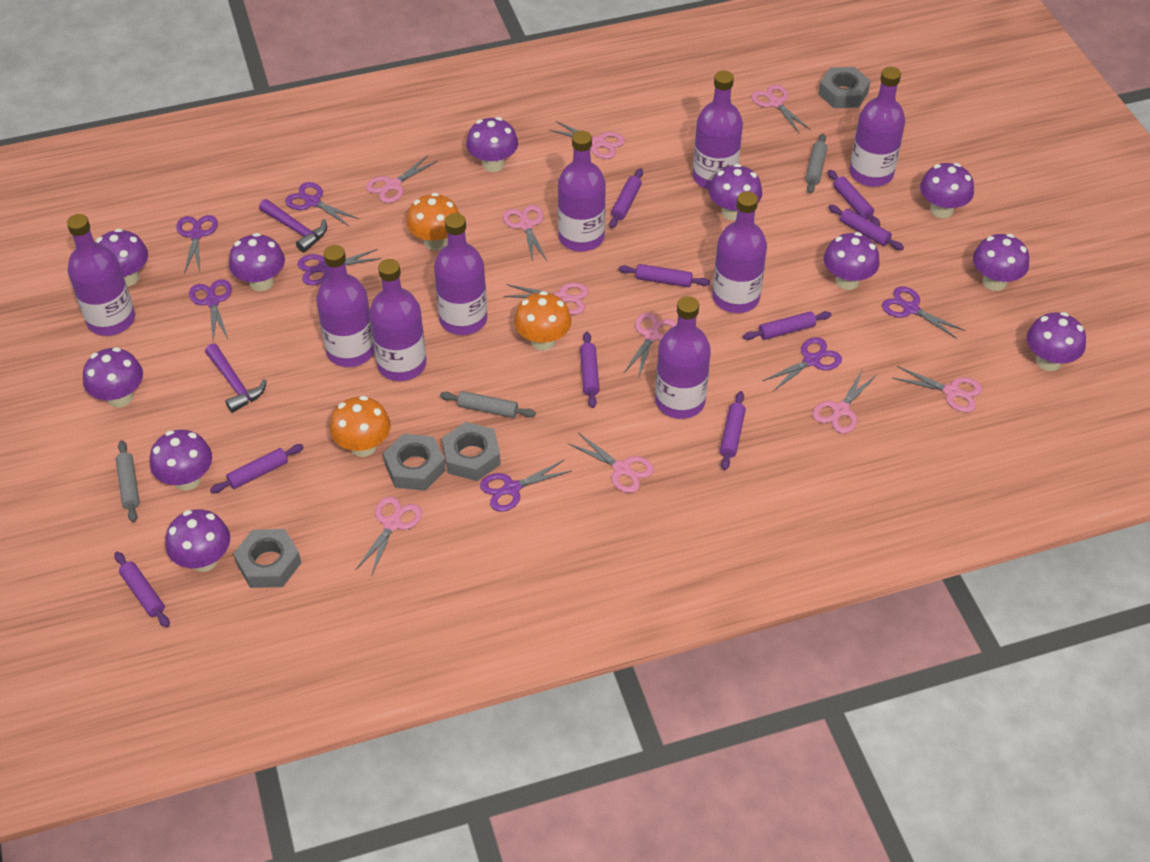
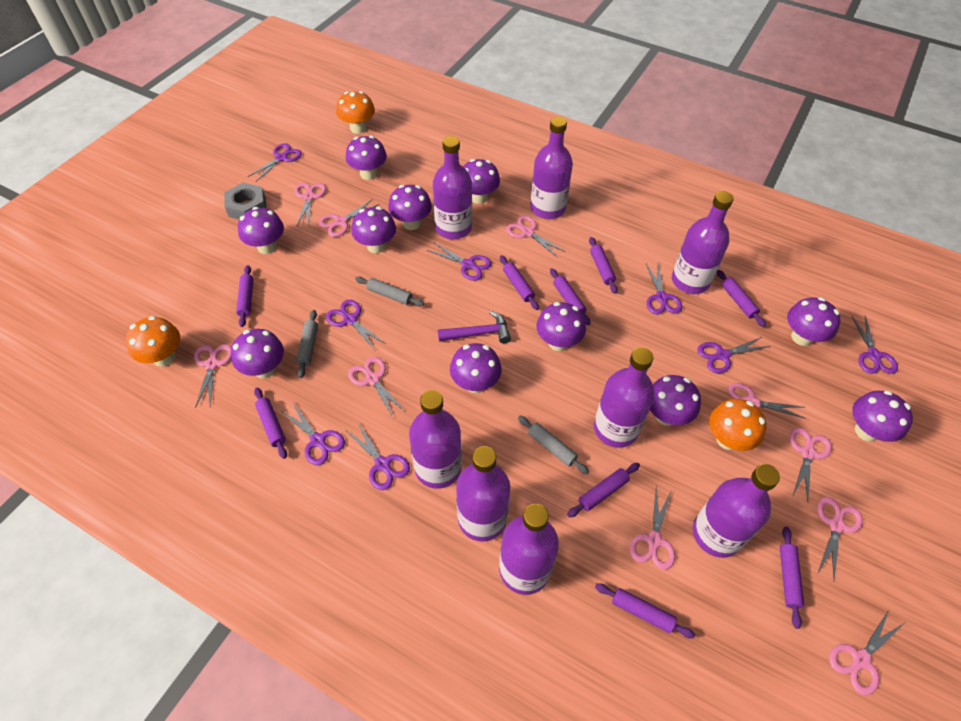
grey nut: [233,529,301,588] [383,434,446,491] [442,422,501,481] [818,67,870,108] = 4 -> [224,183,266,220] = 1
purple bottle: [67,214,135,336] [316,245,374,367] [369,259,426,381] [434,213,487,335] [558,131,606,252] [655,296,711,419] [693,71,743,190] [712,192,767,313] [850,67,905,187] = 9 -> [409,390,462,489] [433,136,472,239] [456,446,510,542] [499,504,559,595] [530,116,573,219] [594,347,654,448] [672,191,734,294] [693,464,780,558] = 8
purple hammer: [205,344,267,413] [259,199,327,253] = 2 -> [438,311,511,343] = 1
purple scissors: [176,215,218,274] [189,279,232,340] [285,182,359,227] [297,249,381,285] [480,460,572,512] [763,337,842,392] [882,287,965,339] = 7 -> [248,143,302,182] [282,403,345,465] [326,300,386,350] [347,421,410,490] [427,242,491,281] [646,263,682,314] [697,337,770,373] [852,316,898,374] = 8

